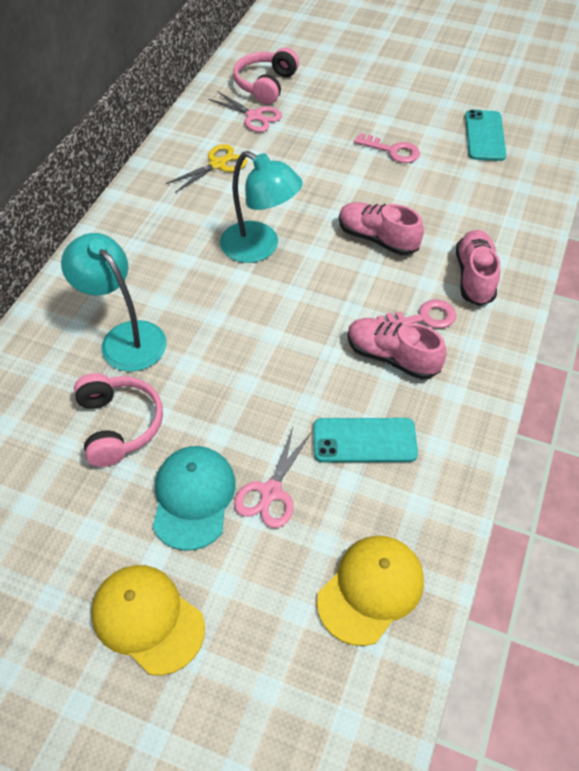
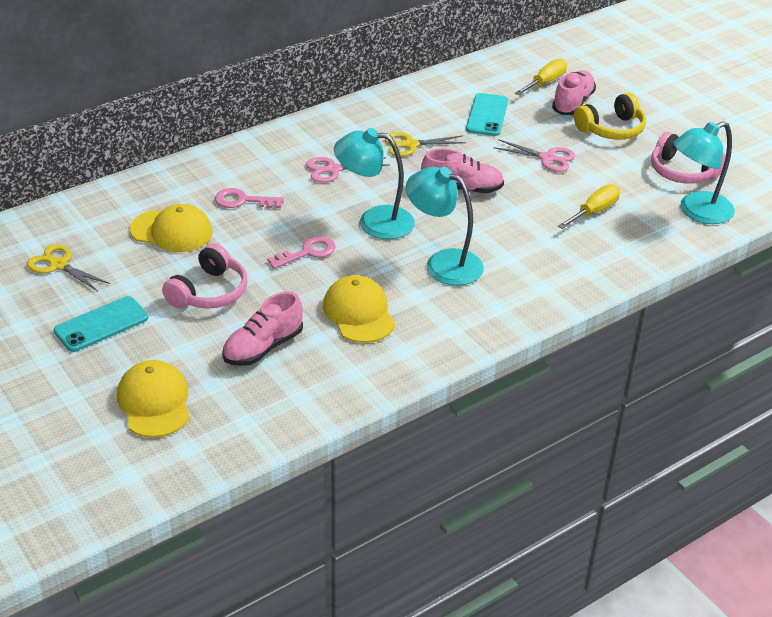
turquoise cap: [153,446,236,551] = 1 -> none = 0
turquoise lamp: [61,233,166,372] [220,151,303,263] = 2 -> [334,128,415,239] [406,167,484,286] [673,121,735,224] = 3
yellow cap: [91,565,205,676] [317,536,424,646] = 2 -> [117,360,190,438] [130,204,213,252] [323,275,395,343] = 3
yellow headphones: none = 0 -> [574,93,646,140] = 1
yellow scissors: [166,144,247,193] = 1 -> [27,244,110,291] [385,132,466,156] = 2
yellow screwdriver: none = 0 -> [515,59,567,95] [558,184,620,229] = 2

